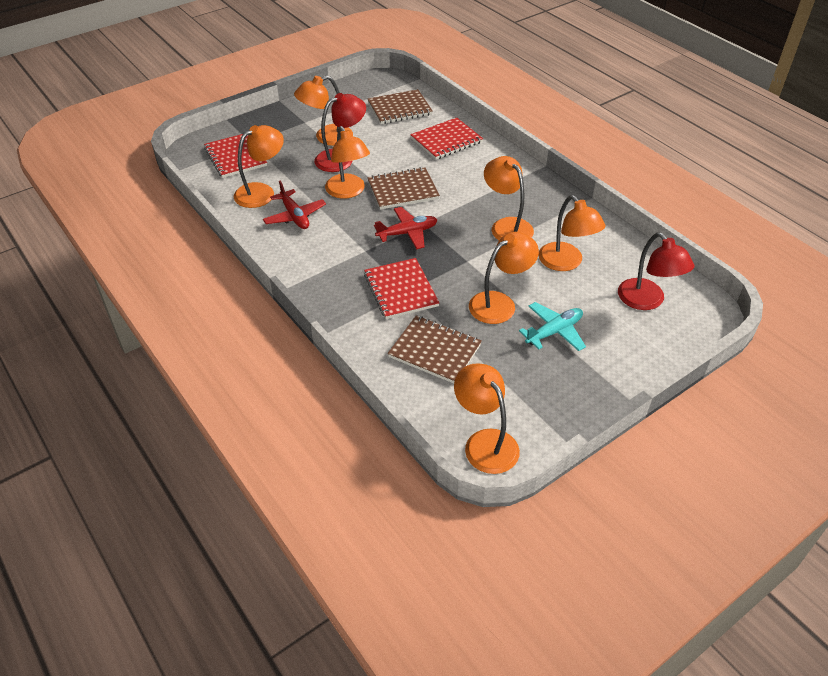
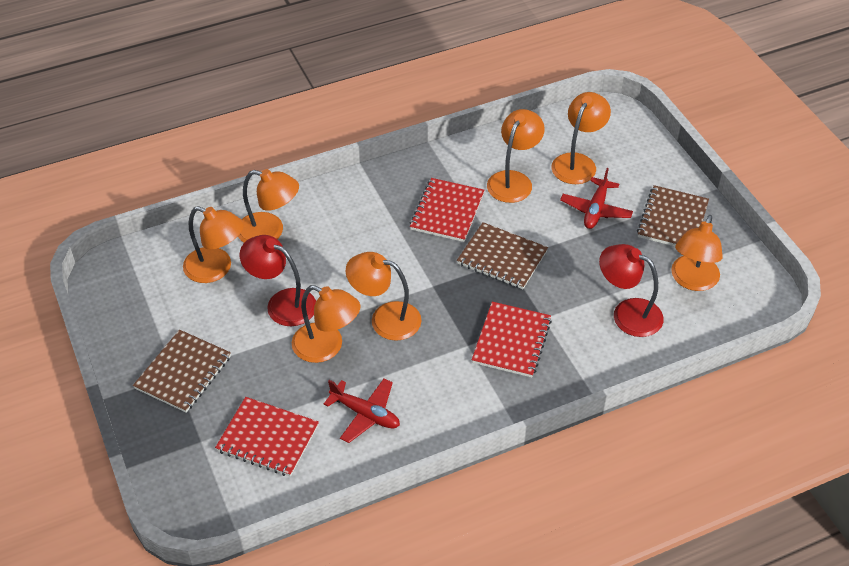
turquoise plane: [519,302,586,351] = 1 -> none = 0

